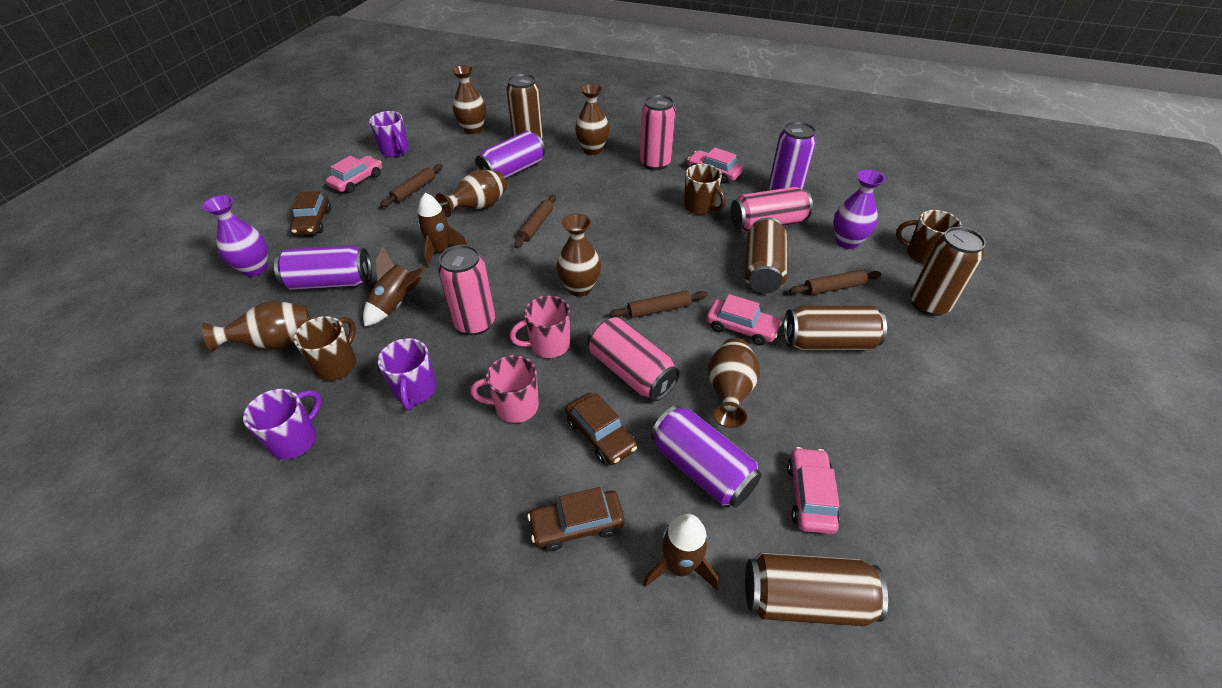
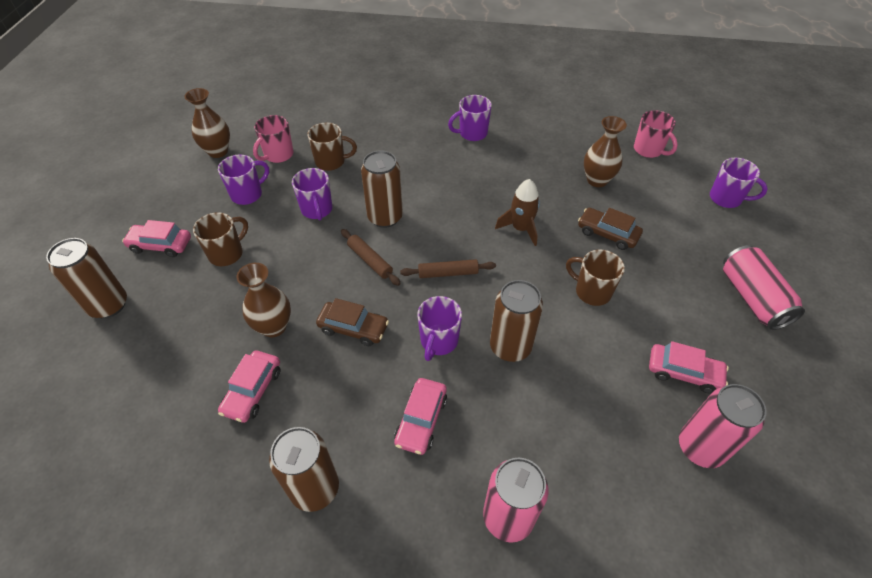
brown can: [506,74,543,139] [745,217,787,293] [745,552,888,626] [784,306,887,350] [911,227,986,316] = 5 -> [46,238,127,318] [269,427,339,512] [361,150,403,228] [490,280,543,362] = 4
brown car: [290,191,331,235] [527,487,625,551] [565,393,637,465] = 3 -> [316,298,389,346] [578,208,643,250] = 2
brown rocket: [363,247,424,327] [417,193,467,268] [643,514,719,590] = 3 -> [495,179,540,246] = 1
brown rolling pin: [380,164,443,207] [514,195,556,248] [610,290,708,318] [789,270,882,295] = 4 -> [341,229,401,286] [400,259,496,278] = 2
brown vase: [202,301,310,352] [435,170,507,217] [452,65,486,134] [556,214,601,297] [575,84,609,155] [708,338,760,428] = 6 -> [185,88,230,158] [237,263,291,337] [584,116,627,187] = 3
pink can: [438,245,495,335] [588,317,680,401] [640,95,676,170] [731,187,813,232] = 4 -> [483,458,548,543] [679,384,767,468] [723,245,805,330] = 3
purple can: [274,245,372,290] [475,131,545,179] [651,405,762,508] [768,121,816,190] = 4 -> none = 0
purple mug: [243,389,322,459] [369,111,409,157] [378,338,436,410] = 3 -> [218,155,269,205] [292,168,332,221] [417,296,462,361] [448,95,492,141] [710,158,768,208] = 5
purple vase: [202,195,268,277] [833,169,885,249] = 2 -> none = 0

